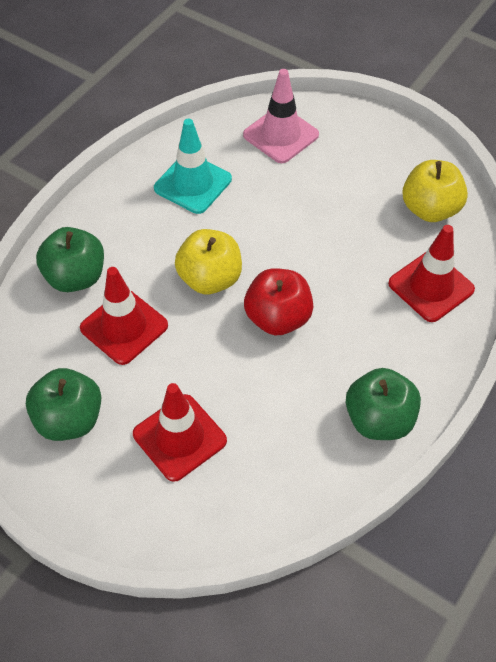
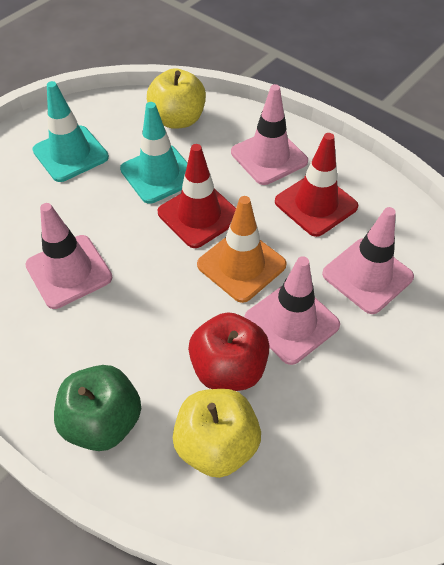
green apple: [26,368,101,441] [36,227,104,292] [346,368,421,440] = 3 -> [54,365,141,451] = 1
orange traffic cone: none = 0 -> [197,196,287,303] = 1
pink traffic cone: [243,69,319,163] = 1 -> [25,203,112,309] [231,84,308,185] [244,256,340,365] [322,207,414,314] = 4
red traffic cone: [80,267,168,365] [133,383,227,482] [388,225,475,322] = 3 -> [158,144,236,248] [275,133,358,237] = 2
turquoise traffic cone: [154,118,232,214] = 1 -> [32,81,109,182] [120,102,187,204] = 2

